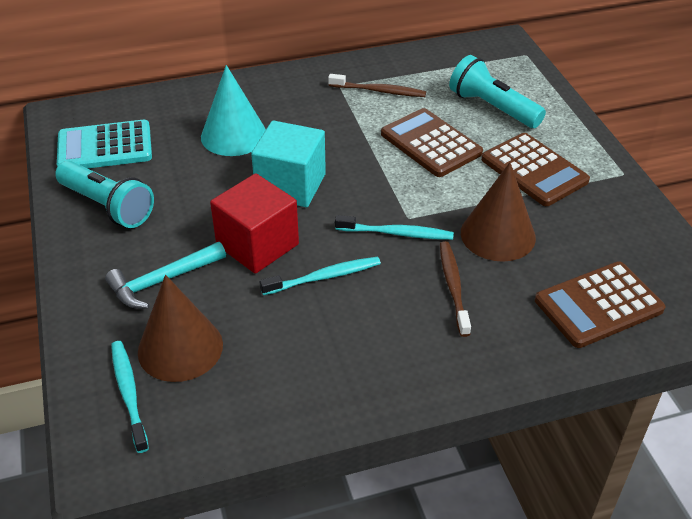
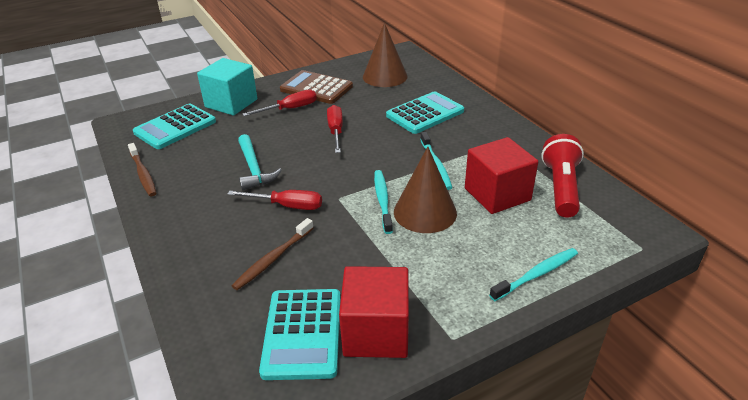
brown calculator: [381,108,483,177] [481,133,590,206] [535,261,665,348] = 3 -> [280,70,353,104] = 1
red cube: [210,173,299,274] = 1 -> [339,266,409,358] [465,137,538,214] = 2
red flashlight: none = 0 -> [541,134,584,218] = 1
red screwdriver: none = 0 -> [227,190,322,210] [242,89,317,116] [327,105,343,153] = 3
turquoise calculator: [57,120,152,168] = 1 -> [133,104,216,149] [259,289,341,380] [386,91,464,134] = 3
turquoise cone: [201,65,266,156] = 1 -> none = 0
turquoise flashlight: [55,161,154,228] [449,55,546,128] = 2 -> none = 0

